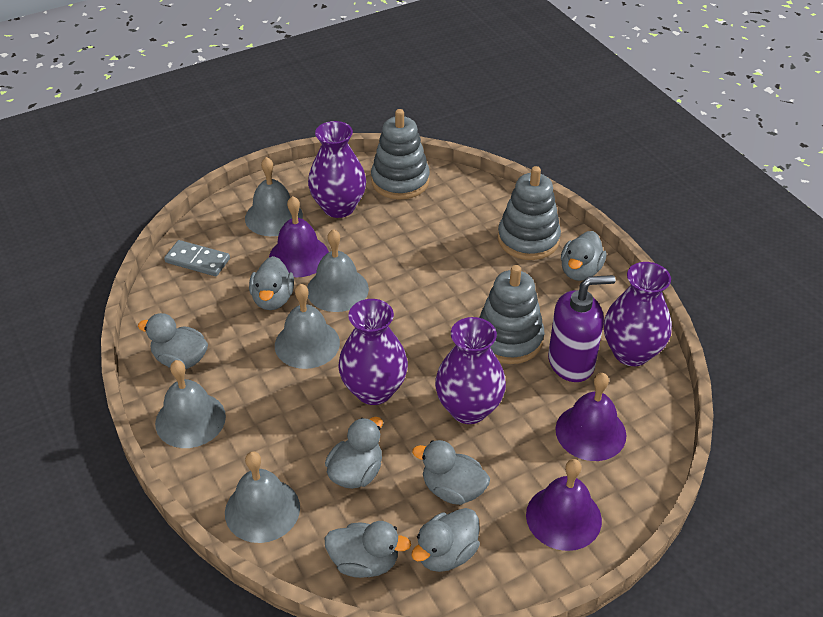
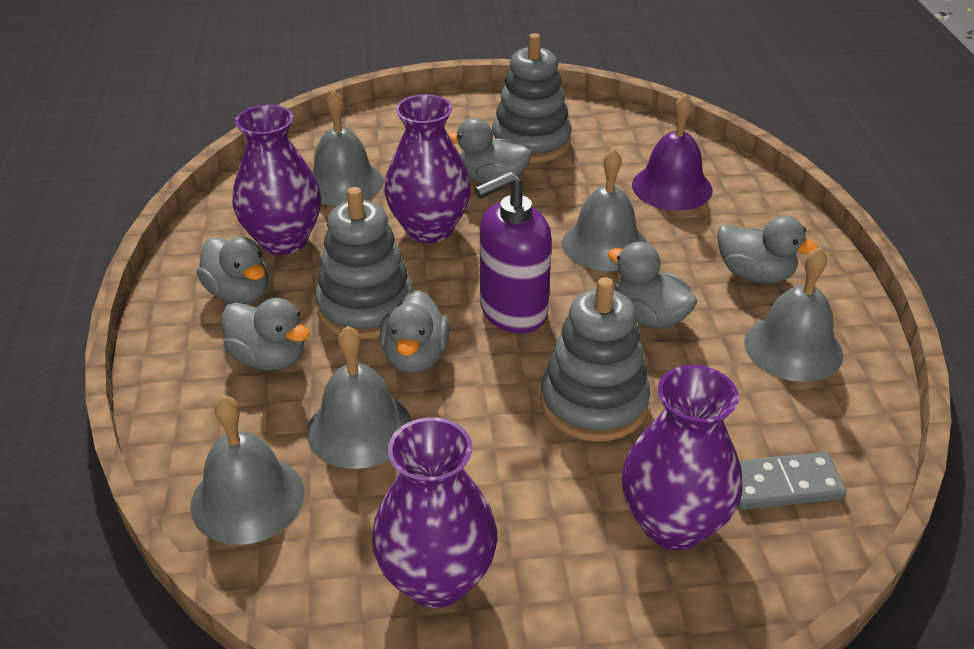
grey duck: [138,313,208,369] [249,256,294,310] [324,521,411,578] [325,417,383,489] [411,508,480,572] [412,440,490,505] [561,231,606,281] = 7 -> [197,237,269,304] [221,298,310,371] [380,290,450,373] [448,118,533,184] [608,242,697,329] [717,216,818,284] = 6
purple bell: [269,196,329,277] [526,459,602,551] [555,373,626,461] = 3 -> [632,94,713,211] = 1

